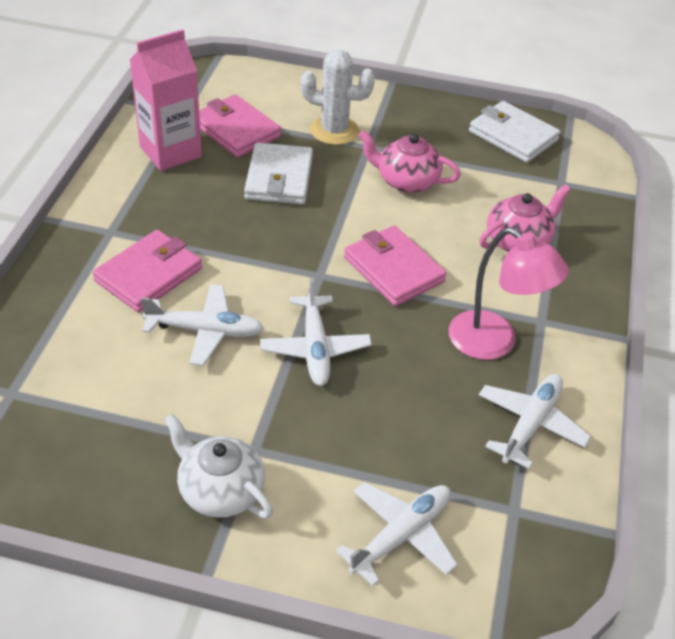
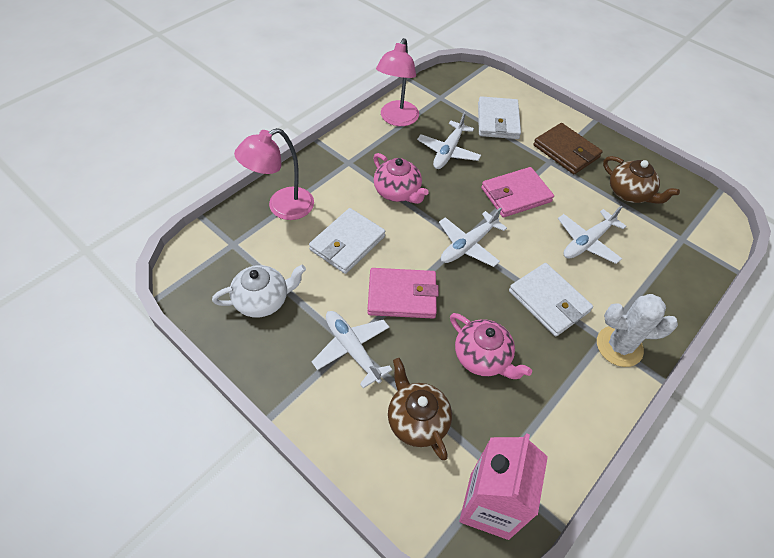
brown teapot: none = 0 -> [388,358,452,460] [603,156,680,204] = 2
brown wallet: none = 0 -> [533,123,603,174] = 1
pink lamp: [449,227,569,360] = 1 -> [234,128,314,220] [376,38,419,126] = 2
pink wallet: [93,230,202,312] [199,94,281,157] [344,226,447,306] = 3 -> [367,268,439,318] [481,167,554,218] = 2
white wallet: [244,143,313,205] [469,101,561,163] = 2 -> [309,208,385,274] [478,96,521,139] [509,263,593,336] = 3

